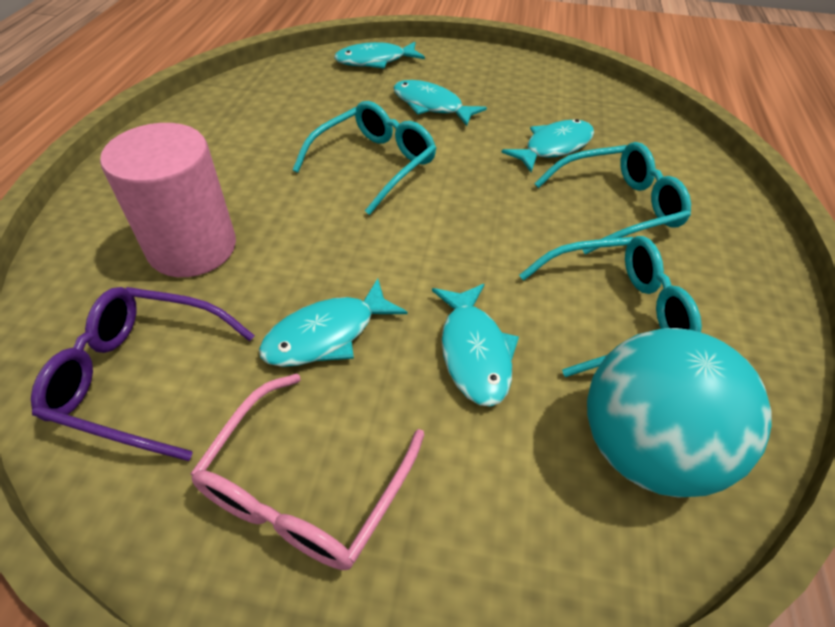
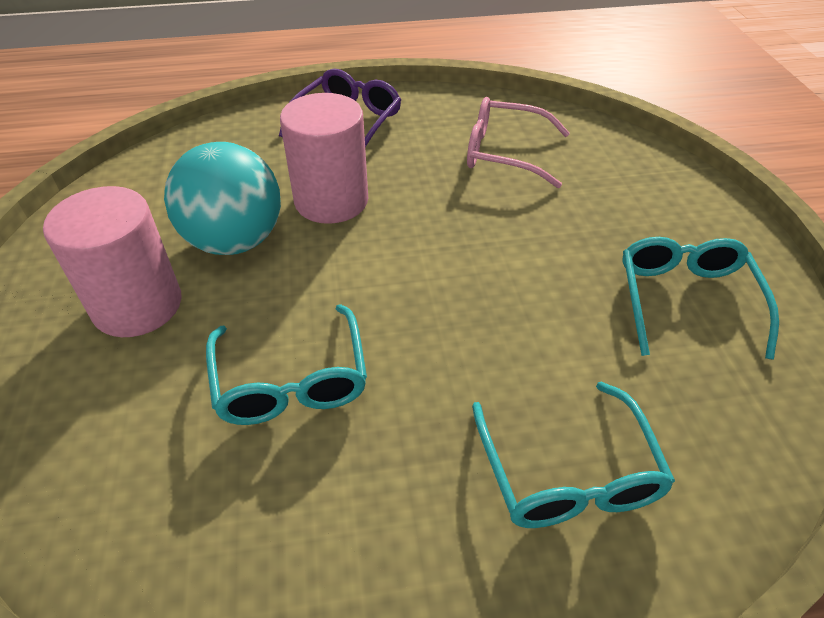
pink cylinder: [100,123,236,277] = 1 -> [43,186,181,337] [280,93,368,224] = 2
turquoise fish: [259,278,408,367] [334,42,425,69] [393,80,487,126] [432,284,519,407] [501,119,594,172] = 5 -> none = 0

